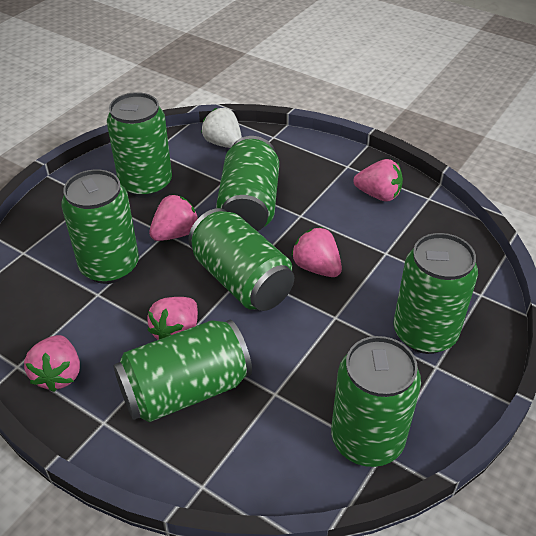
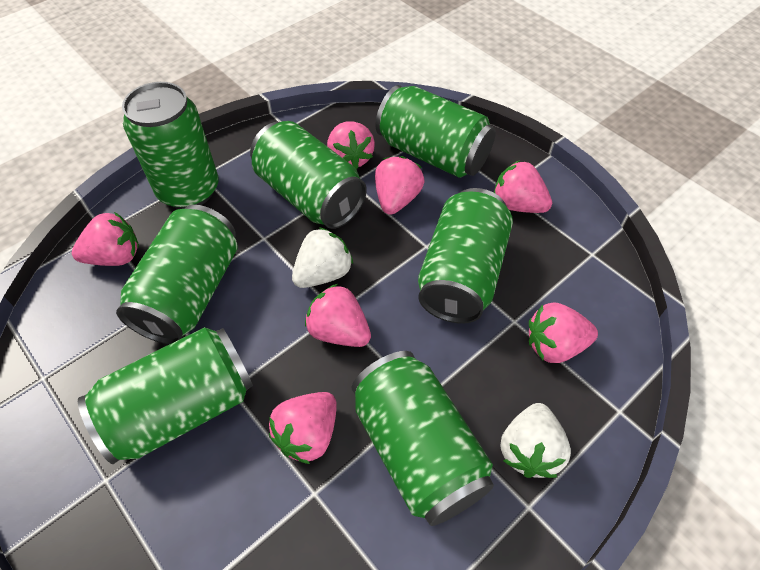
pink strawberry: [24,335,80,392] [147,297,198,340] [149,194,198,241] [291,227,342,277] [353,159,403,202] = 5 -> [72,212,139,266] [269,392,337,464] [305,284,371,347] [327,121,375,169] [375,156,425,215] [494,160,552,213] [529,303,598,363] = 7
white strawberry: [201,108,242,148] = 1 -> [292,227,353,288] [500,403,571,478] = 2

